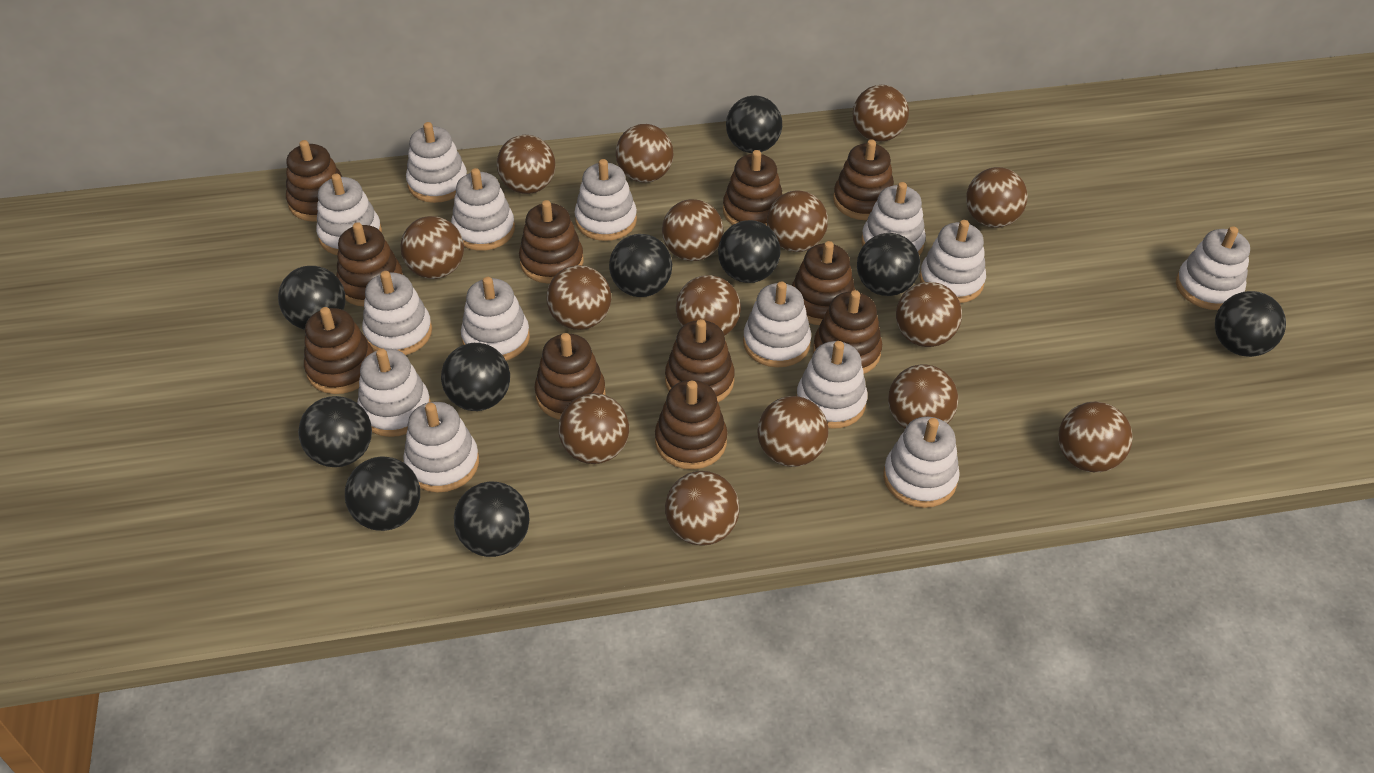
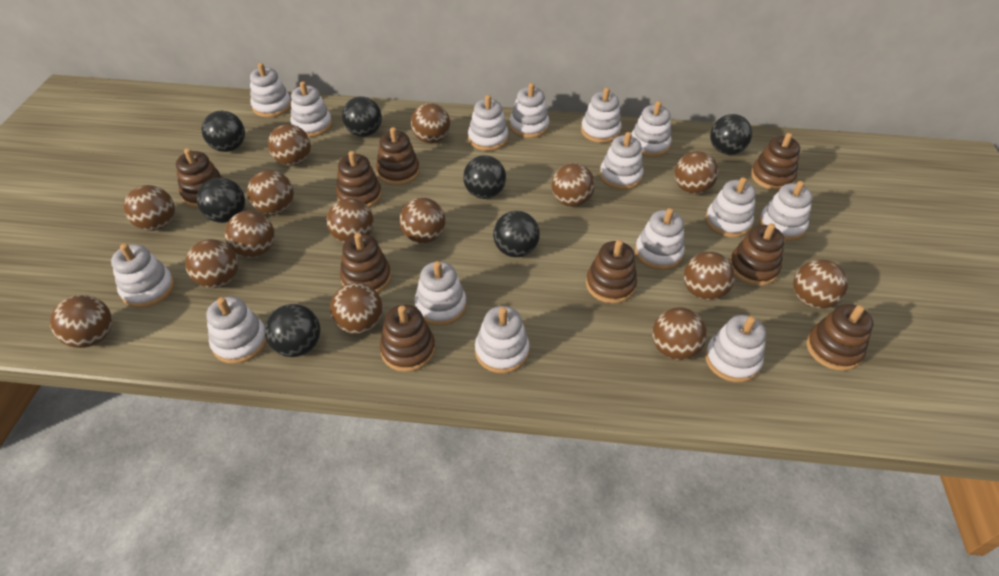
black ball: [278,266,346,330] [298,396,372,467] [345,457,420,531] [441,343,510,411] [454,482,529,557] [609,234,672,297] [718,220,781,283] [726,96,782,153] [857,233,920,296] [1215,291,1286,357] = 10 -> [197,178,245,223] [202,111,245,152] [265,304,320,357] [342,96,382,137] [463,155,506,199] [493,211,540,257] [710,114,752,155] = 7
brown stacking toy: [286,140,342,221] [304,307,374,394] [336,222,403,307] [519,200,584,284] [534,333,606,420] [655,380,727,470] [665,319,735,402] [723,150,783,225] [791,241,855,325] [813,290,882,374] [833,139,894,220] = 11 -> [176,148,223,208] [336,151,382,208] [340,233,391,293] [376,127,420,185] [380,304,435,372] [586,240,637,303] [729,223,784,286] [751,133,800,190] [806,304,873,371] = 9
white stacking toy: [316,174,382,255] [357,348,431,437] [362,271,432,355] [403,402,479,492] [406,122,467,203] [451,168,515,251] [461,277,530,361] [574,159,637,241] [743,281,811,367] [796,341,868,429] [861,182,926,255] [883,417,960,508] [919,220,986,303] [1176,226,1250,310] = 14 -> [111,244,175,308] [206,297,267,364] [250,63,291,117] [290,81,332,137] [414,261,466,326] [468,95,508,151] [475,306,530,373] [510,83,549,138] [581,88,622,143] [599,132,643,190] [631,101,672,157] [635,208,685,270] [705,177,756,238] [705,315,766,383] [759,181,813,241] = 15

